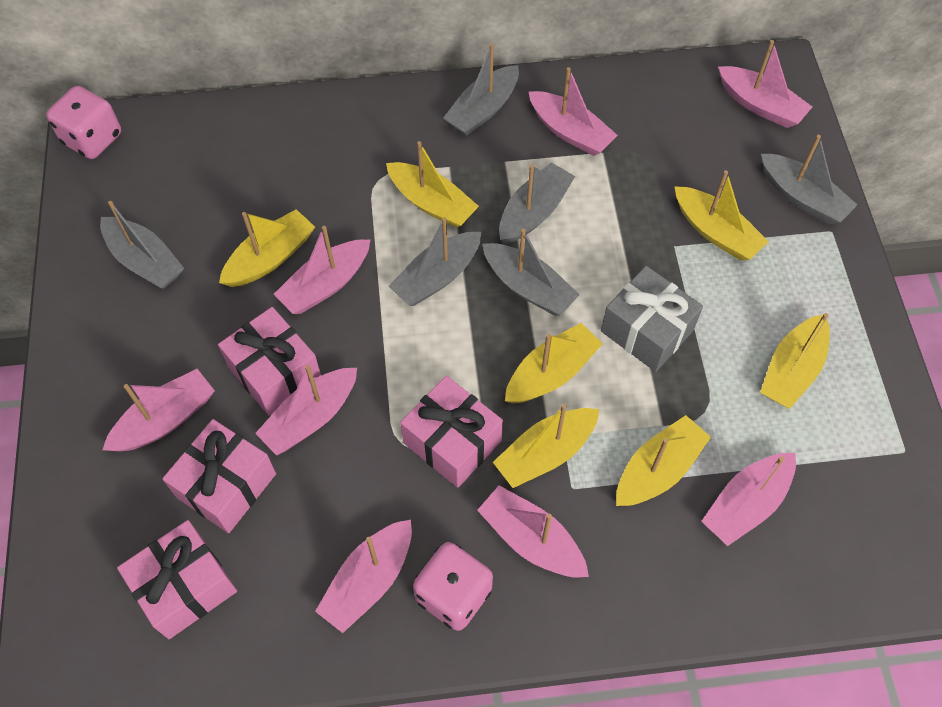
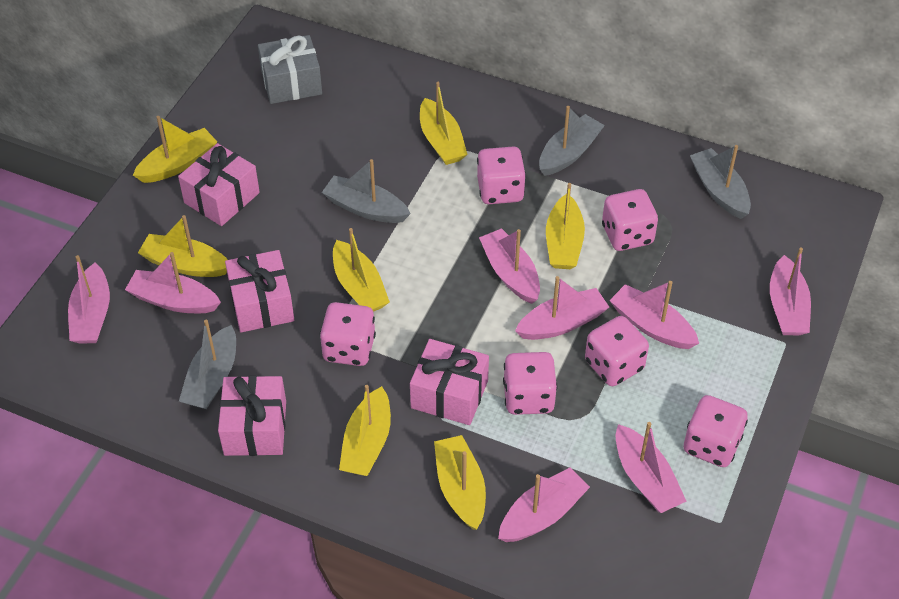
grey boat: [100,201,184,289] [389,217,481,306] [443,43,519,136] [483,229,580,315] [499,162,575,244] [761,135,857,224] = 6 -> [179,320,236,409] [322,159,411,223] [539,106,605,176] [690,145,751,219] = 4
pink dice: [46,86,121,159] [413,542,493,631] = 2 -> [320,302,376,366] [477,147,526,204] [503,352,557,415] [585,316,649,386] [602,189,658,251] [684,395,748,467] = 6

